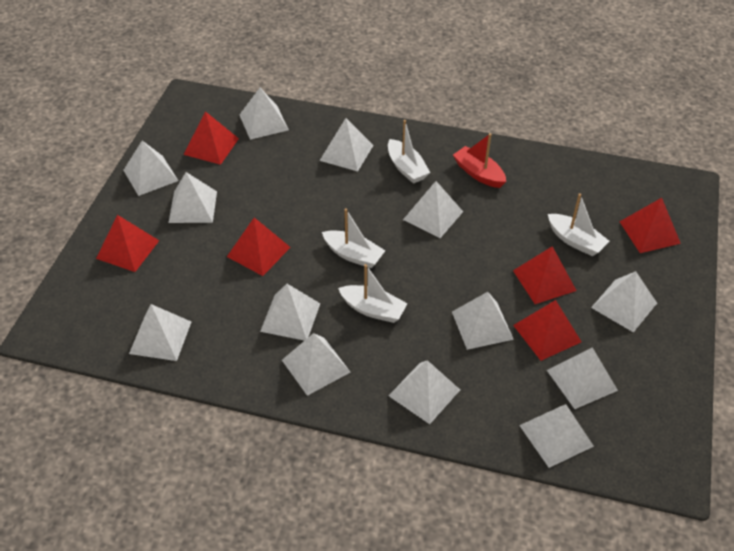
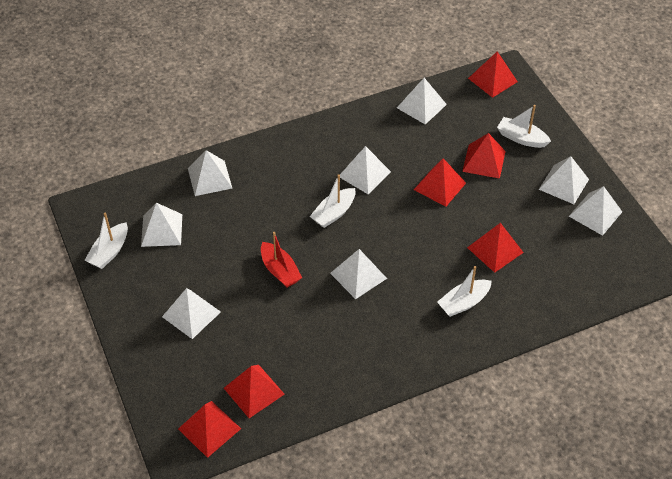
white pyramid: [123,141,178,196] [129,304,191,361] [168,172,217,223] [240,88,289,140] [260,284,320,341] [282,333,350,396] [319,118,373,171] [389,360,460,424] [403,181,463,238] [452,292,514,350] [519,404,594,468] [547,347,618,409] [591,271,657,333] = 13 -> [141,203,182,247] [162,288,221,339] [188,150,232,196] [330,249,387,299] [340,146,391,194] [397,78,447,125] [539,156,589,204] [569,186,622,236] = 8

